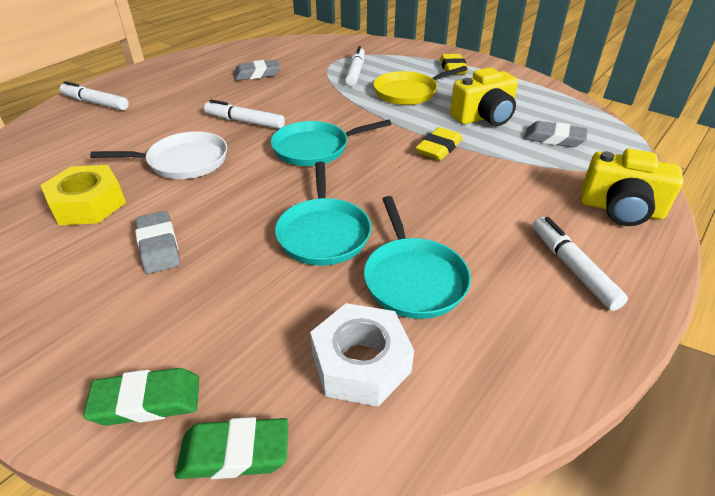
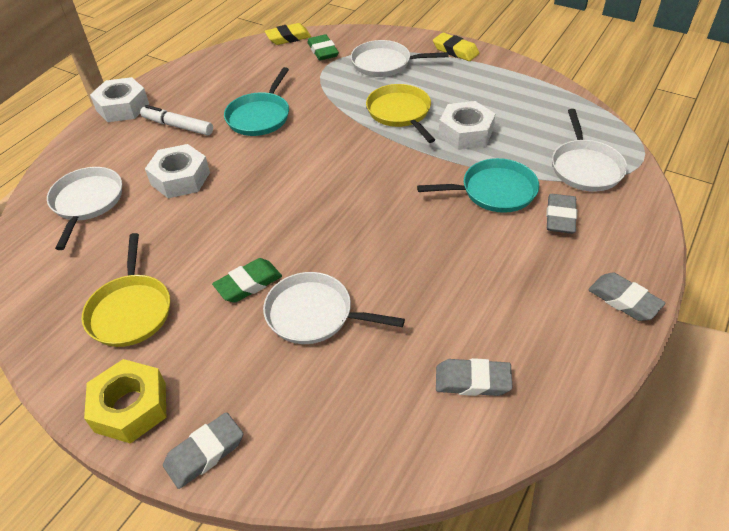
grey eraser: [135,211,180,274] [233,60,280,81] [524,121,588,148] = 3 -> [163,412,243,489] [436,358,513,396] [546,194,577,234] [588,272,666,321] = 4
turquoise pan: [271,120,392,166] [275,162,371,265] [364,196,471,319] = 3 -> [224,67,289,136] [417,158,539,213] = 2
white marker: [59,81,129,110] [204,100,285,129] [345,46,365,86] [533,217,628,311] = 4 -> [140,105,213,135] = 1
white nut: [310,303,414,407] = 1 -> [90,77,149,122] [145,144,210,198] [438,101,496,150] = 3
white pan: [90,131,227,179] = 1 -> [47,167,122,250] [263,272,405,344] [351,40,449,77] [552,109,627,192] = 4
yellow camera: [450,68,518,126] [581,149,684,226] = 2 -> none = 0
yellow pan: [373,66,468,105] = 1 -> [82,233,170,347] [366,84,435,143] = 2

